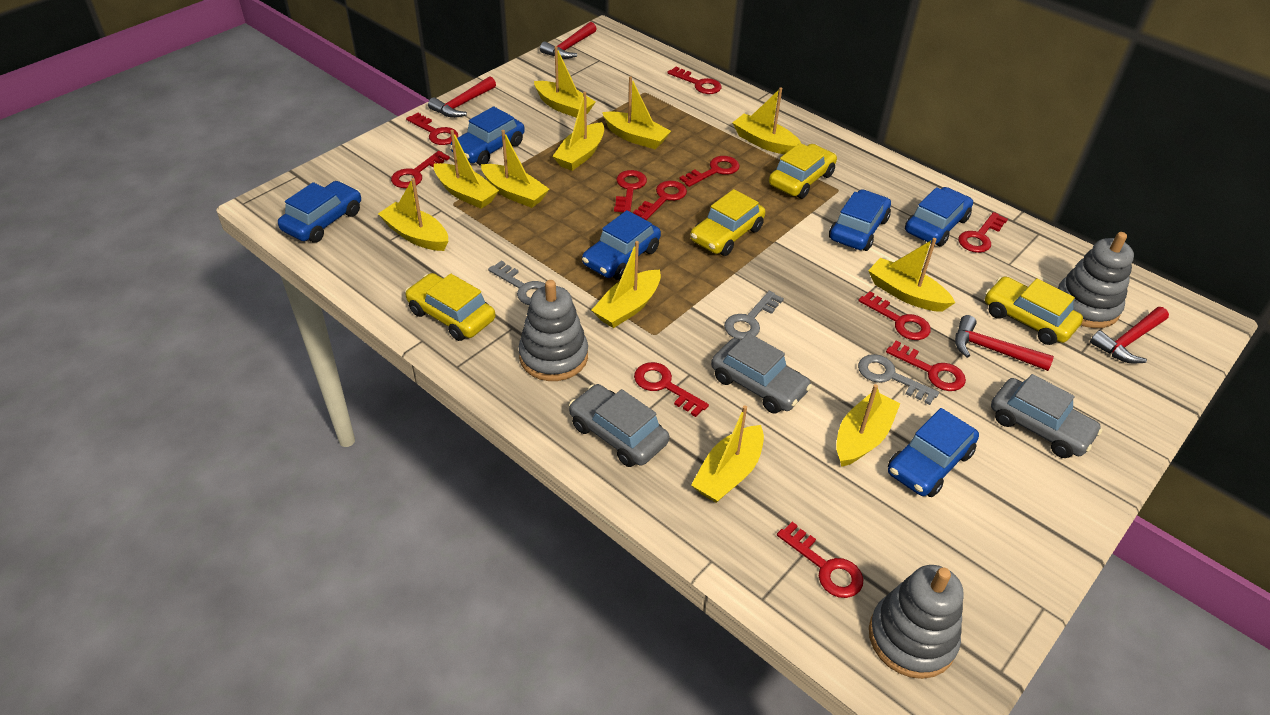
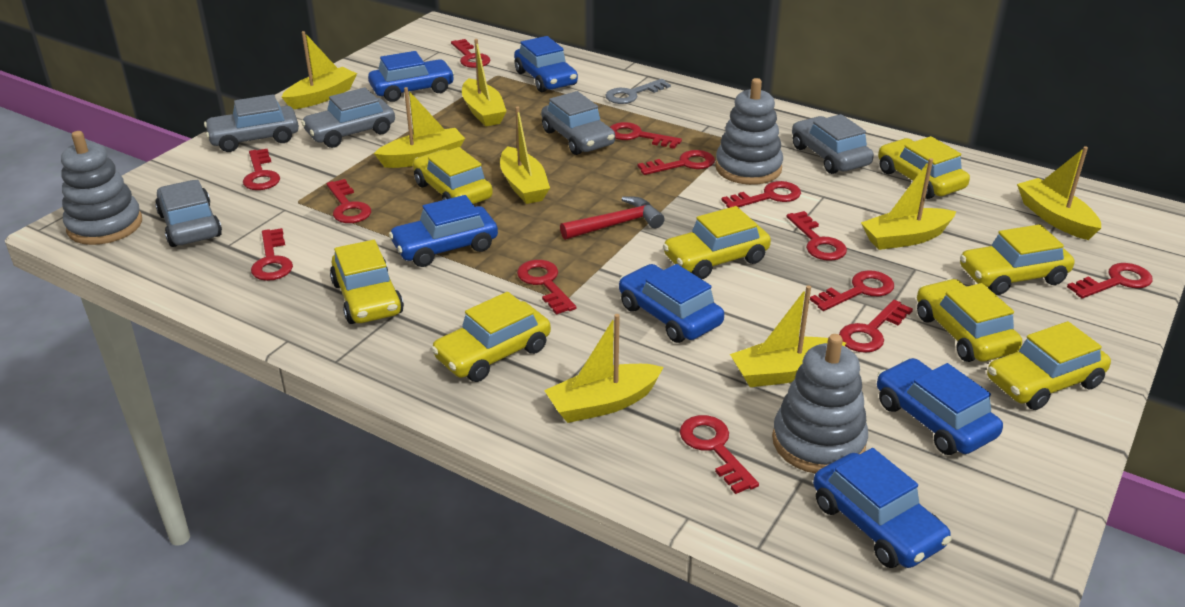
grey car: [569,384,669,467] [711,333,812,414] [991,374,1103,458] = 3 -> [155,180,222,247] [204,94,299,152] [301,87,395,148] [541,91,615,155] [792,114,874,174] = 5
grey key: [488,261,545,305] [724,291,784,340] [858,354,939,405] = 3 -> [605,79,671,104] = 1
red hammer: [428,76,496,118] [540,22,596,59] [955,315,1054,371] [1090,307,1169,363] = 4 -> [560,196,665,240] = 1
red key: [391,151,450,188] [406,113,458,145] [614,170,647,212] [633,181,687,220] [634,362,709,417] [667,67,721,94] [680,156,740,187] [777,522,863,598] [858,291,931,340] [886,341,966,391] [958,212,1008,253] = 11 -> [243,149,280,190] [251,228,293,281] [326,179,371,223] [451,39,490,68] [517,260,576,315] [610,122,682,149] [638,150,715,175] [680,415,759,494] [722,181,801,208] [786,211,847,261] [810,270,894,311] [839,300,913,353] [1067,263,1152,299] = 13
yellow boat: [378,178,448,251] [434,130,499,209] [481,130,549,208] [534,46,596,118] [552,92,604,171] [591,241,661,328] [602,76,671,149] [691,405,764,503] [732,87,801,154] [836,384,900,467] [868,238,955,312] = 11 -> [282,31,357,109] [374,87,465,168] [462,39,507,126] [500,107,550,204] [544,314,663,423] [730,285,846,387] [861,158,957,250] [1017,146,1101,240] = 8
yellow car: [405,273,495,341] [690,189,766,256] [769,143,837,199] [985,276,1083,345] = 4 -> [330,240,404,324] [413,147,493,204] [431,292,551,382] [663,206,771,279] [878,136,970,199] [917,279,1022,362] [960,224,1074,295] [987,321,1111,410] = 8

